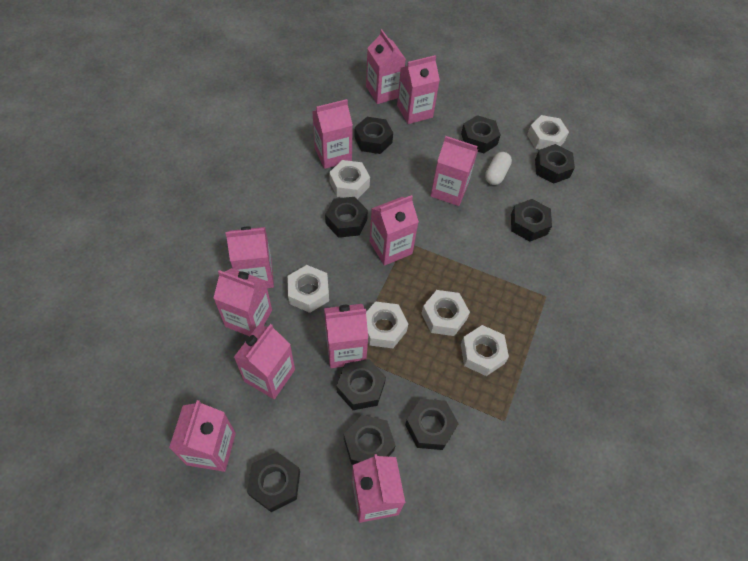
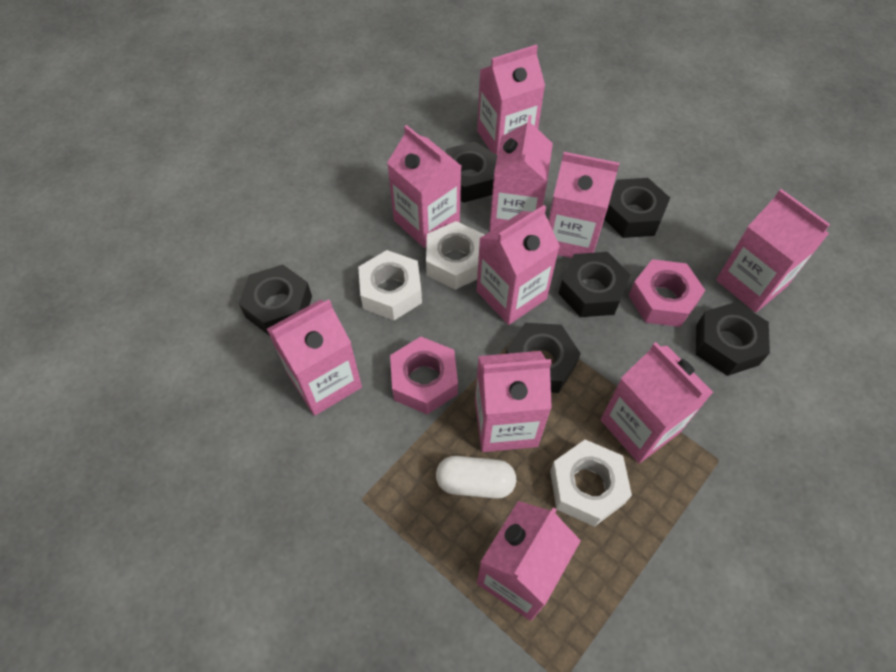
black nut: [247,452,300,512] [325,197,368,238] [336,359,386,410] [344,415,396,465] [354,117,393,154] [405,399,459,450] [461,115,501,153] [511,199,552,242] [535,144,575,184] = 9 -> [239,265,312,336] [445,142,498,203] [506,323,581,393] [558,252,631,317] [604,178,670,238] [696,302,770,376] = 6
pink carton: [169,400,236,472] [213,268,272,336] [225,226,274,288] [234,324,295,399] [312,99,353,169] [324,304,368,368] [352,454,405,523] [366,29,406,104] [370,195,419,266] [397,55,440,124] [431,136,478,206] = 11 -> [267,299,362,416] [387,125,461,248] [475,351,552,452] [476,205,560,325] [477,45,545,155] [477,501,581,621] [489,115,553,231] [548,152,620,258] [601,342,713,463] [716,189,830,313] = 10
pink nut: none = 0 -> [390,337,458,415] [628,259,705,327] = 2
white nut: [287,265,329,313] [329,160,370,199] [366,301,408,348] [421,290,470,336] [461,325,509,376] [527,115,569,149] = 6 -> [358,250,422,320] [426,221,485,290] [550,440,632,527] = 3

